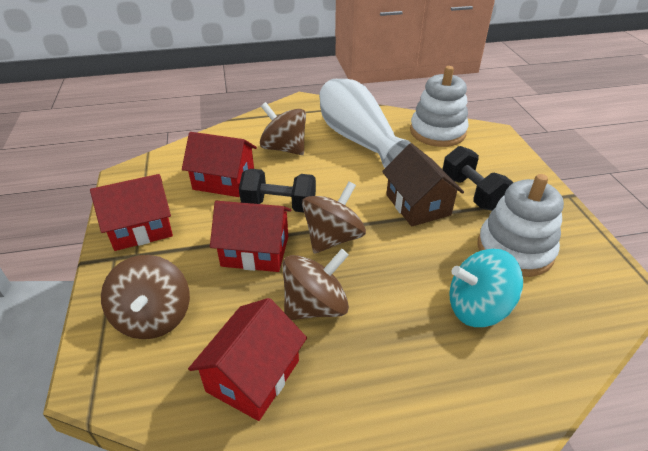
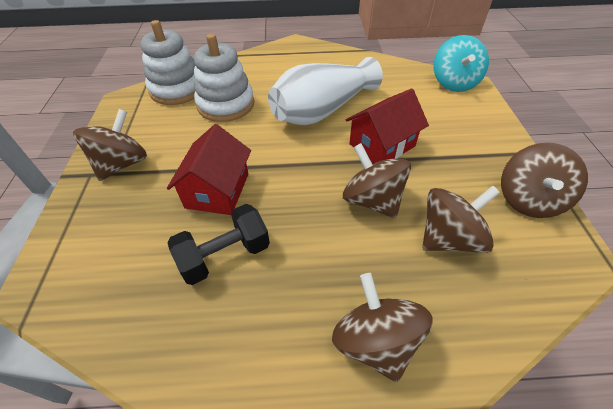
black dumbbell: [239,169,316,212] [442,146,514,211] = 2 -> [167,204,270,285] = 1
brown house: [382,143,464,227] = 1 -> none = 0
brown spinning top: [101,255,190,339] [260,102,306,155] [282,249,349,320] [302,182,366,254] = 4 -> [73,109,147,181] [332,273,433,382] [343,143,411,218] [422,186,500,253] [501,143,588,218] = 5
red house: [90,174,173,251] [182,132,257,197] [188,298,307,421] [210,201,292,272] = 4 -> [167,124,251,215] [346,89,429,163] = 2

